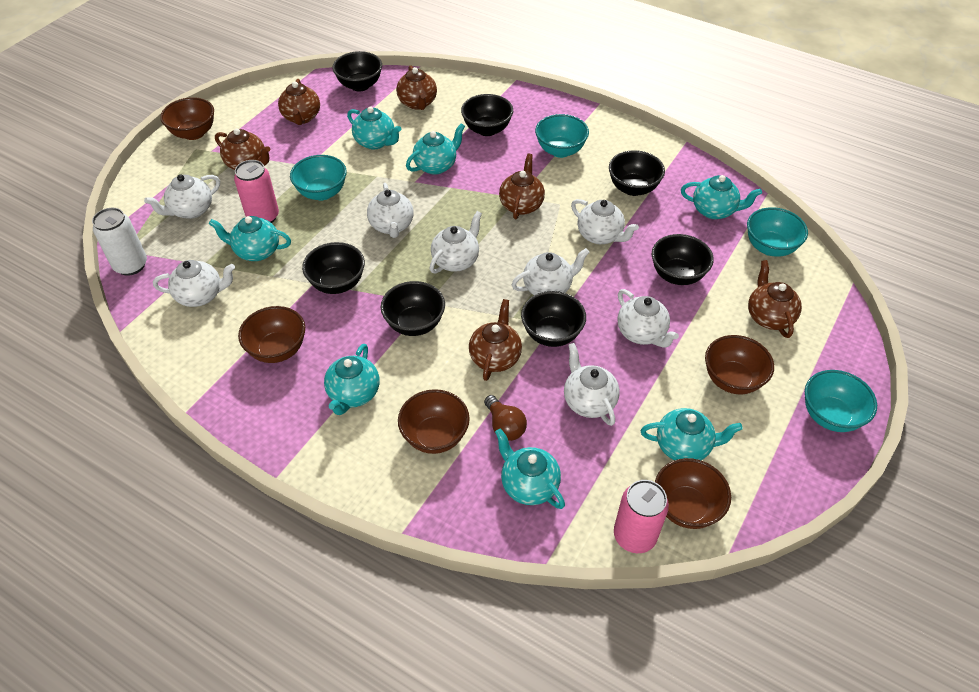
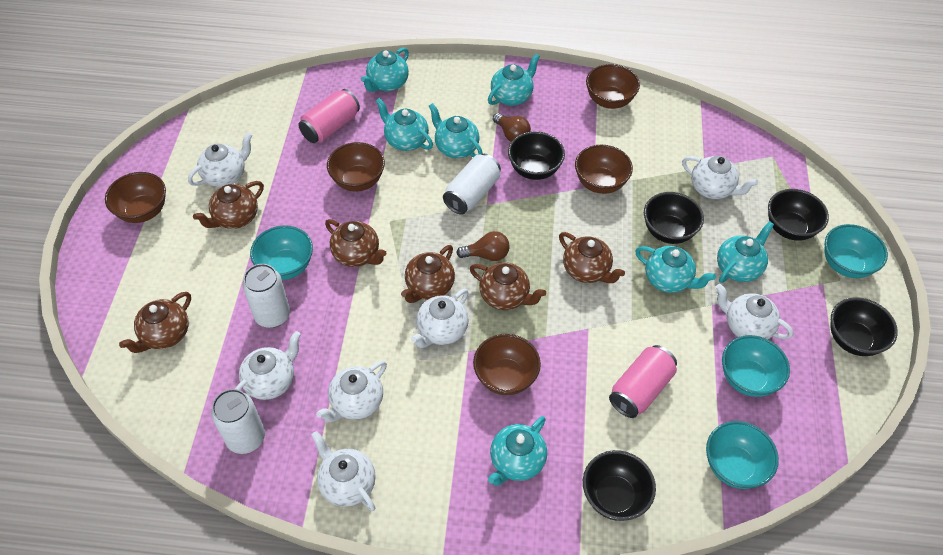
black bowl: [302,242,365,294] [333,51,382,92] [381,281,445,336] [461,94,513,136] [521,291,586,347] [609,150,665,196] [652,234,714,285] = 7 -> [508,131,565,180] [583,450,656,521] [644,192,704,244] [768,189,829,241] [830,297,898,356] = 5
brown light bulb: [484,395,527,441] = 1 -> [456,231,510,261] [493,113,531,142] = 2
white can: [92,208,147,276] = 1 -> [211,389,265,454] [243,264,290,328] [443,154,501,215] = 3
white teapot: [144,174,220,219] [153,260,235,307] [367,183,414,238] [429,211,482,274] [512,248,590,295] [564,343,620,426] [571,199,639,244] [617,289,679,348] = 8 -> [188,132,253,187] [235,331,301,400] [311,431,376,511] [316,360,387,422] [411,289,469,348] [682,156,758,199] [716,284,793,339] = 7

